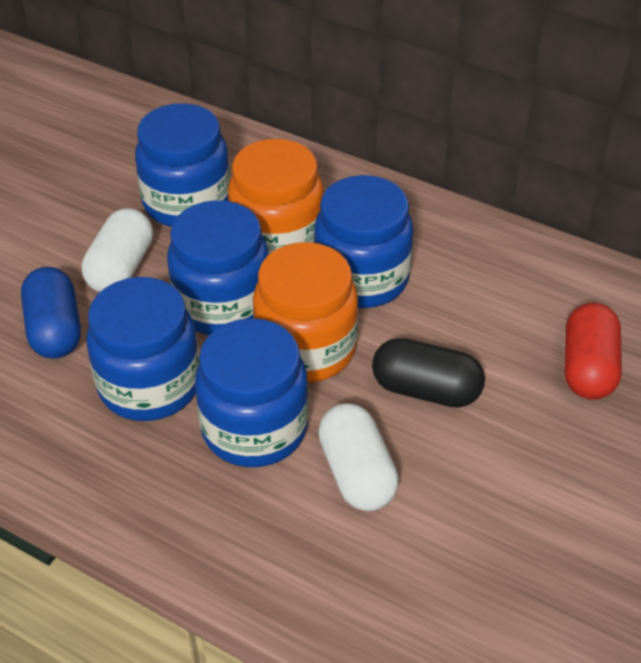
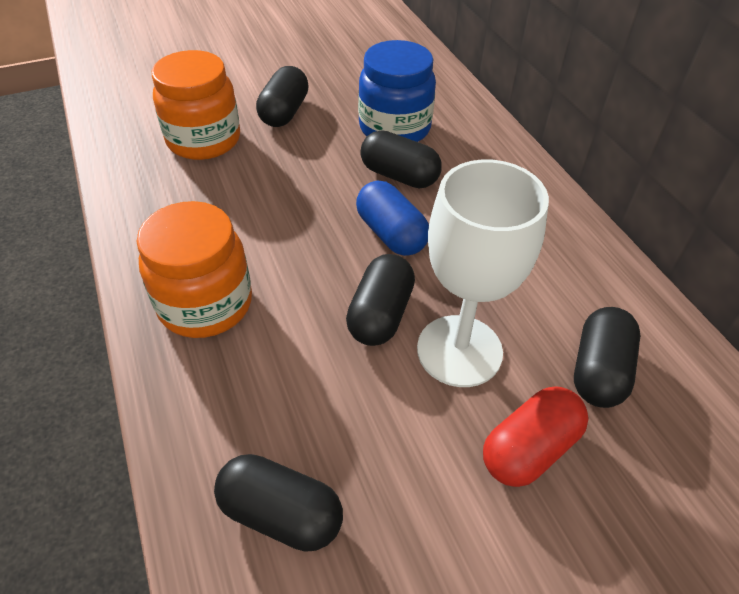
black capsule: [372,338,485,408] = 1 -> [214,454,343,552] [256,66,309,127] [346,254,415,346] [360,130,442,188] [574,307,640,408] = 5
blue jar: [86,277,200,421] [135,103,230,227] [167,200,268,335] [195,318,308,467] [314,175,413,308] = 5 -> [358,40,436,142] = 1
white capsule: [82,208,153,292] [318,403,399,511] = 2 -> none = 0
white goblet: none = 0 -> [417,159,549,387] = 1

